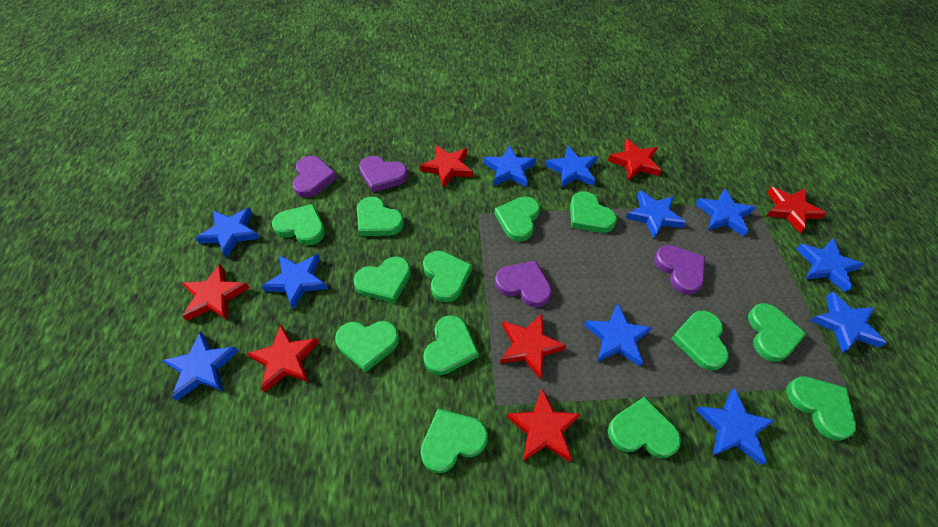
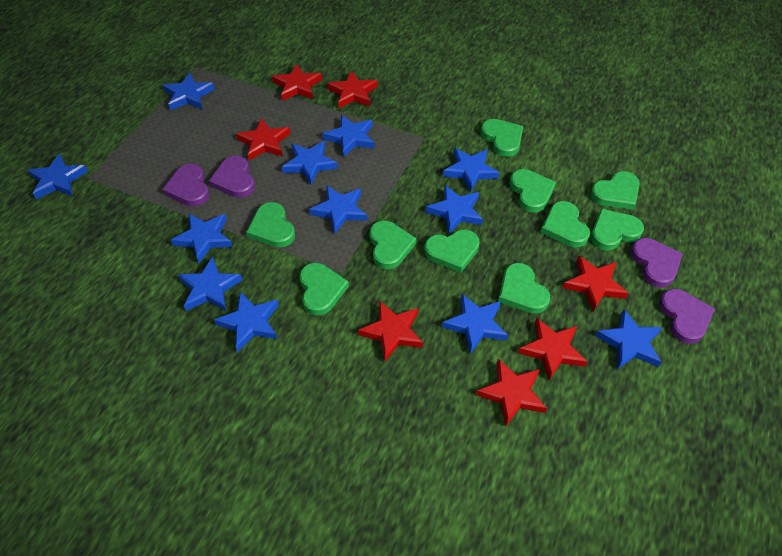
blue star: [162,331,238,401] [196,207,260,259] [261,254,328,310] [483,145,536,187] [545,146,597,188] [584,304,652,366] [626,190,686,239] [695,189,756,236] [696,388,775,465] [796,239,865,293] [810,292,886,353] = 11 -> [28,154,88,199] [163,73,215,111] [171,214,233,263] [178,257,242,311] [214,292,279,352] [282,141,338,185] [309,185,367,233] [323,115,375,157] [425,185,483,234] [442,294,508,354] [443,148,499,192] [595,309,662,369] = 12
green heart: [272,204,325,245] [335,321,399,372] [354,256,411,303] [357,197,404,236] [420,409,488,473] [423,251,472,302] [423,315,479,375] [494,196,540,242] [570,191,617,233] [608,397,681,458] [671,311,729,371] [748,303,806,362] [786,376,856,441] = 13 -> [246,202,295,248] [299,263,349,315] [369,220,417,269] [424,230,480,273] [481,119,523,157] [498,263,550,314] [509,169,556,213] [540,201,590,247] [590,171,640,210] [591,209,644,251] = 10

